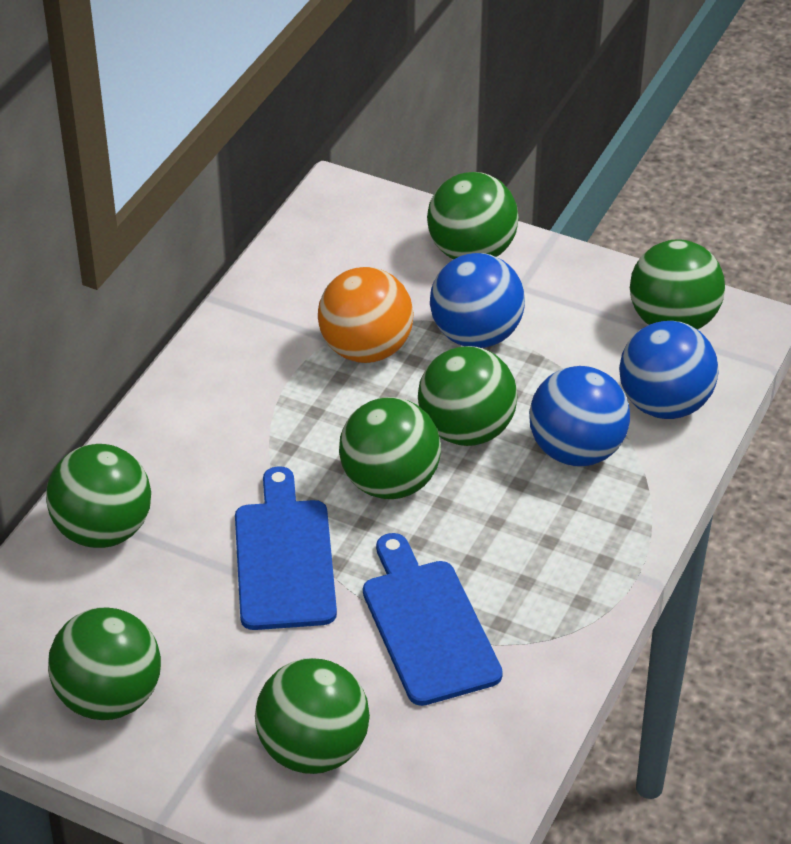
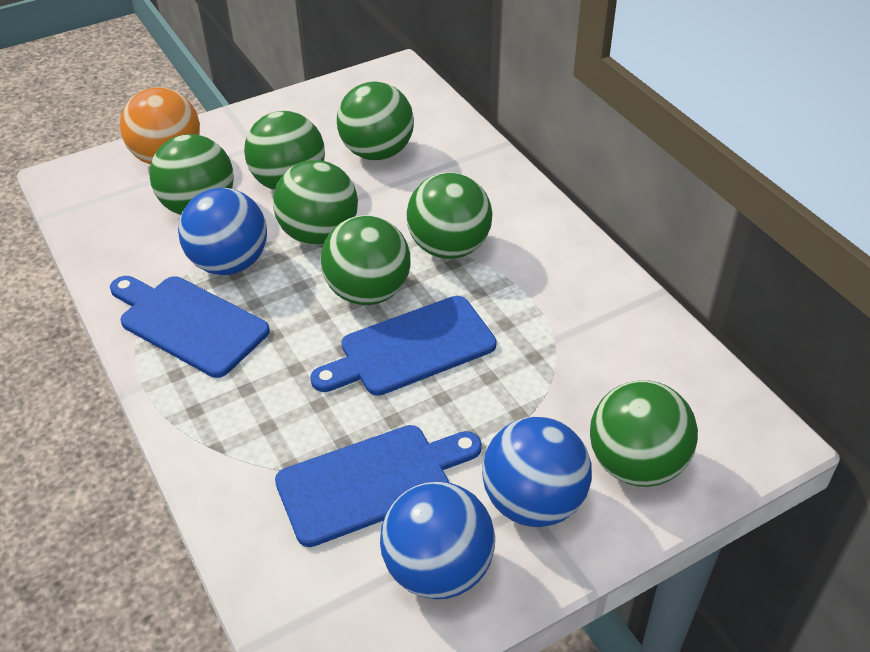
blue cutting board: [235,466,337,630] [363,533,503,706] = 2 -> [110,276,270,378] [275,425,482,547] [310,296,497,396] = 3

